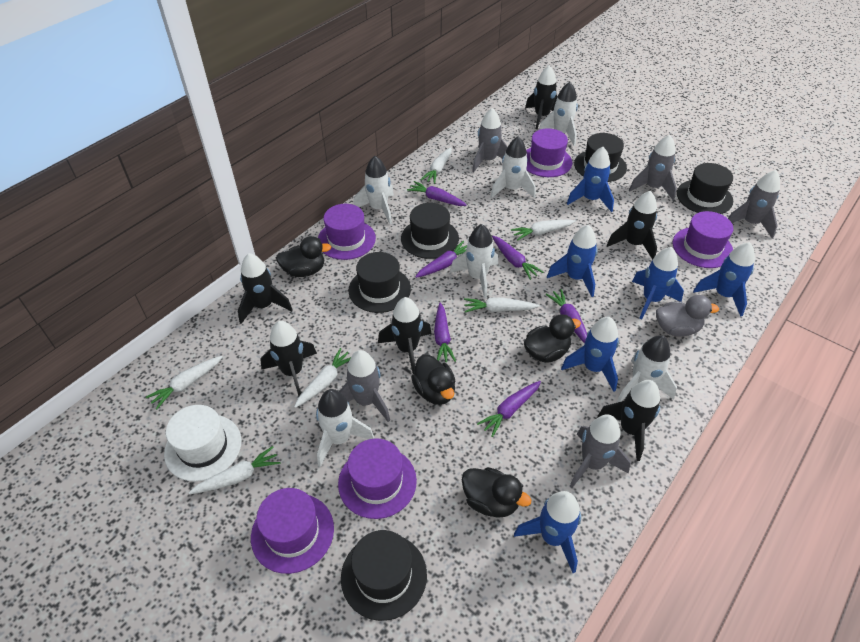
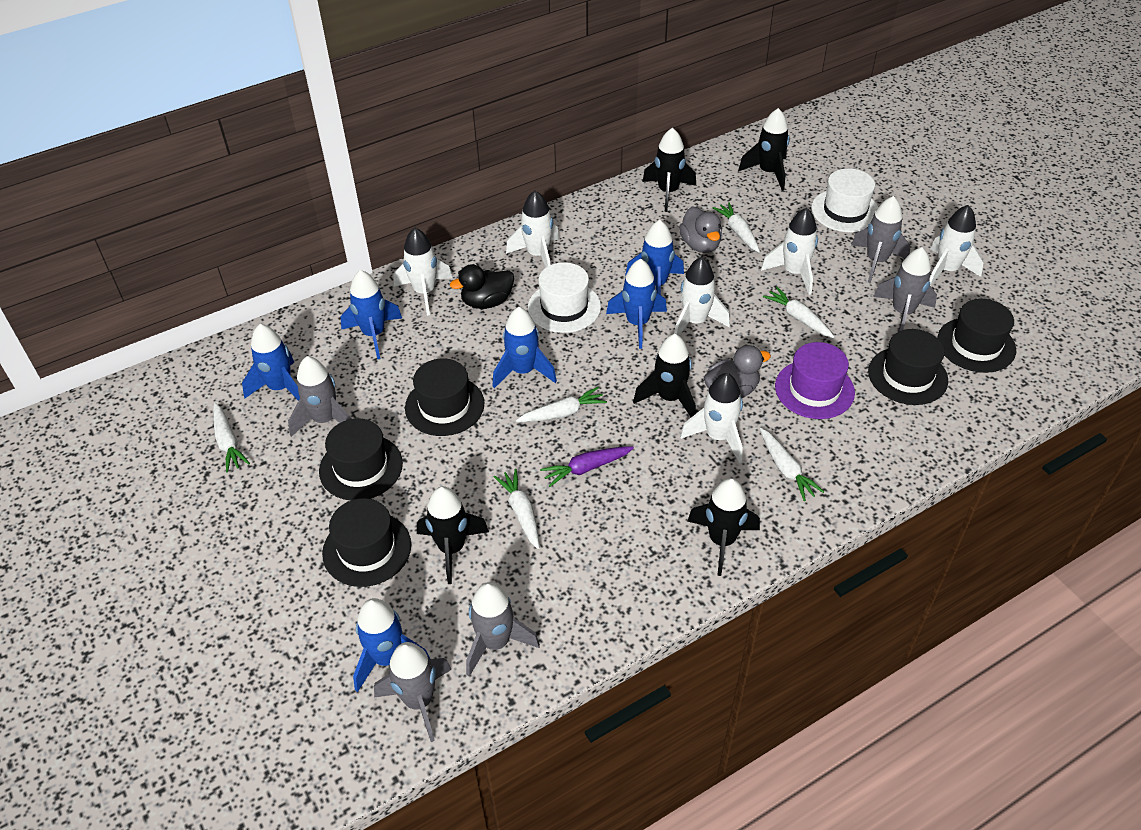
black duck: [276,236,331,277] [411,354,455,405] [462,467,531,518] [524,314,581,363] = 4 -> [450,264,514,309] = 1
black rocket: [238,253,293,324] [260,321,317,396] [378,297,432,374] [525,65,558,129] [597,380,660,461] [607,191,657,259] = 6 -> [417,486,489,584] [633,334,696,417] [642,127,696,212] [687,478,760,576] [738,108,790,191] = 5
grey duck: [656,295,719,337] = 1 -> [679,206,722,253] [704,345,771,398] = 2
purple carrot: [407,181,467,206] [415,241,467,278] [434,303,456,362] [477,381,541,437] [492,236,543,280] [545,289,587,343] = 6 -> [540,446,634,487] = 1
purple hat: [251,488,334,574] [318,204,376,260] [338,438,417,519] [526,128,572,177] [673,211,733,268] = 5 -> [775,342,855,419] = 1
white hat: [164,405,242,482] = 1 -> [528,262,601,333] [811,168,878,232] = 2

